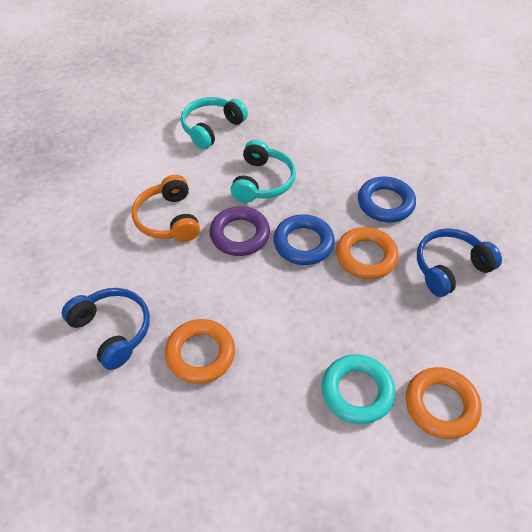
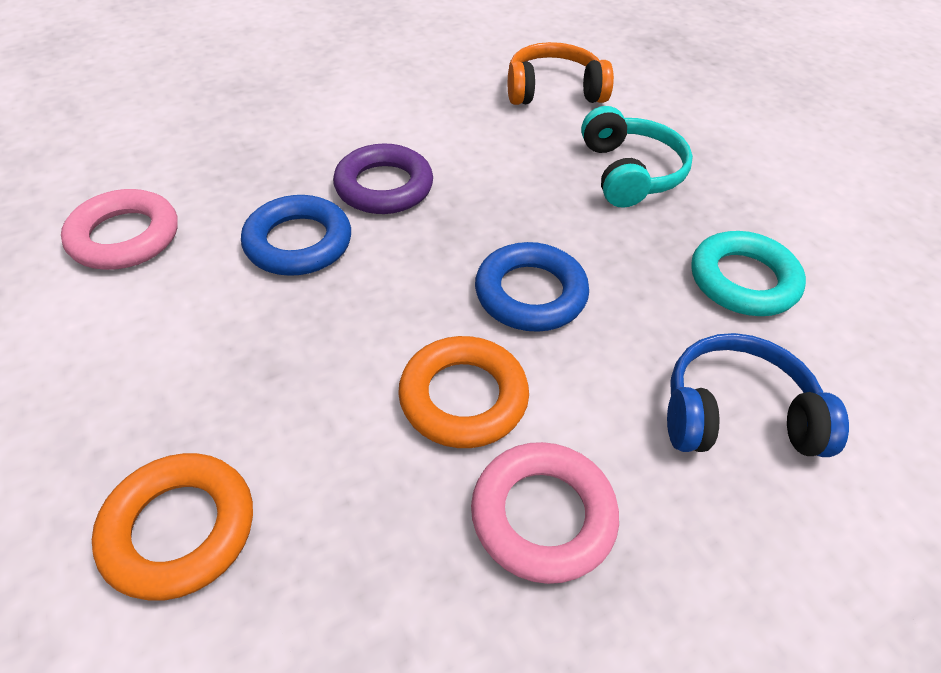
blue headphones: [62,288,150,370] [417,228,502,297] = 2 -> [667,333,849,457] = 1
orange ring: [165,319,235,384] [336,227,399,279] [406,367,482,439] = 3 -> [92,453,253,601] [398,336,529,448] = 2
pink ring: none = 0 -> [61,189,178,270] [471,442,619,584] = 2
turquoise headphones: [181,97,248,150] [230,140,296,203] = 2 -> [581,106,693,208] = 1

